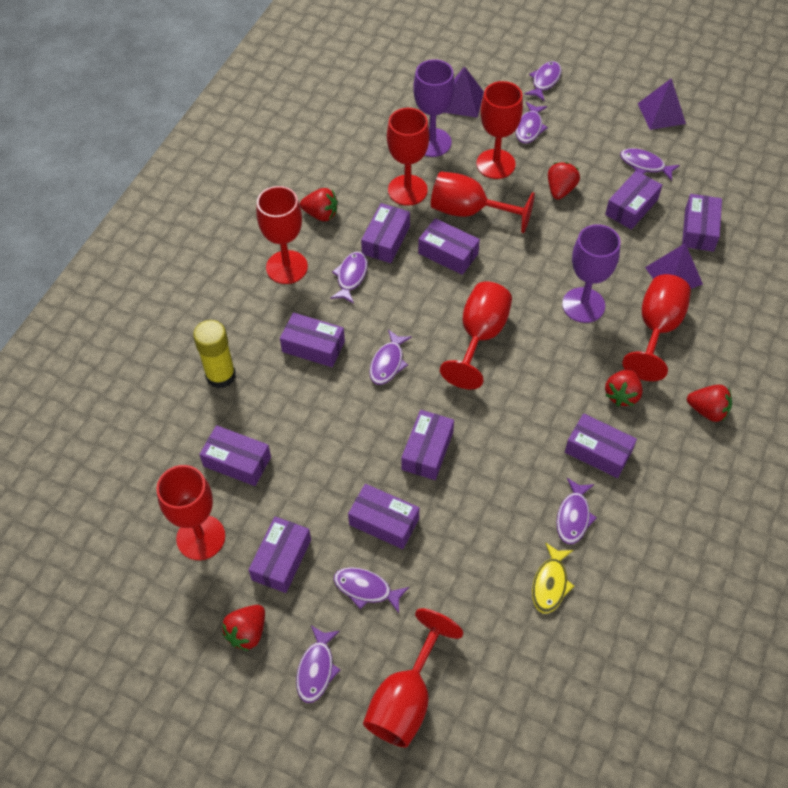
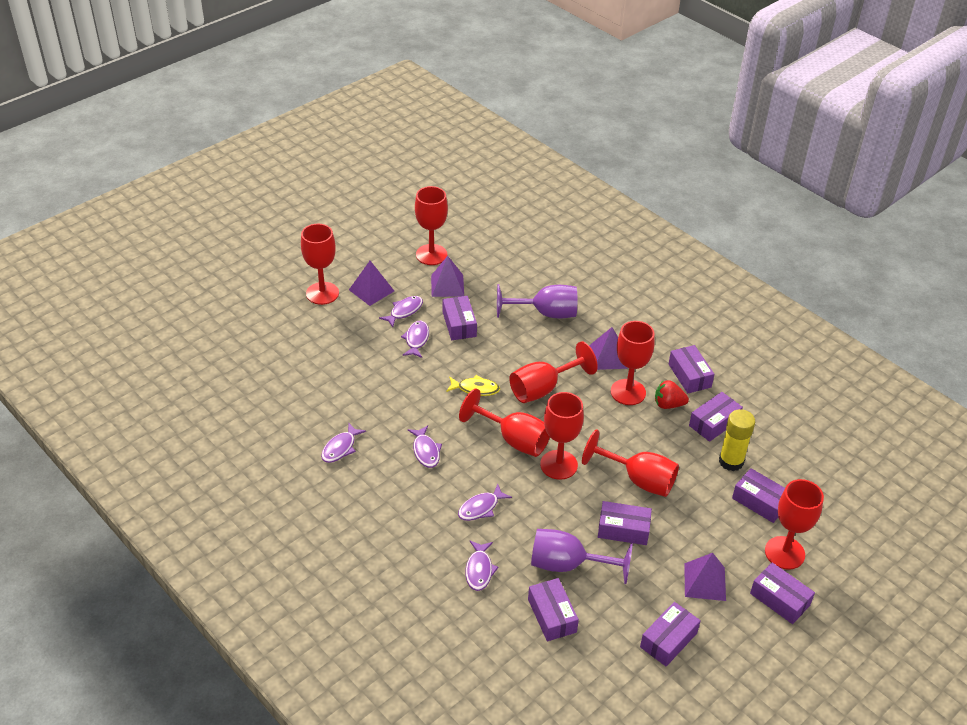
purple box: [199,425,271,486] [248,517,311,593] [280,313,345,367] [348,484,419,549] [361,203,410,263] [401,410,454,480] [418,218,480,275] [565,413,637,478] [605,171,662,230] [682,194,722,252] = 10 -> [443,296,477,340] [528,578,579,641] [598,501,652,545] [640,602,701,666] [668,345,715,393] [689,392,743,442] [732,468,785,523] [750,562,815,624] = 8
purple fish: [296,625,340,703] [330,252,368,304] [334,567,409,613] [369,330,412,385] [516,102,548,143] [524,61,562,101] [556,478,597,544] [620,148,680,181] = 8 -> [321,423,366,463] [379,296,423,327] [401,321,429,358] [408,425,442,468] [458,484,512,521] [465,541,498,591] = 6
purple pyramid: [444,66,484,118] [638,78,686,130] [645,243,703,289] = 3 -> [349,261,394,306] [431,256,464,297] [589,327,628,370] [684,553,726,601] = 4
red strawberry: [222,605,265,651] [300,188,338,221] [548,162,580,200] [605,369,643,406] [687,385,732,422] = 5 -> [655,380,689,409] = 1

